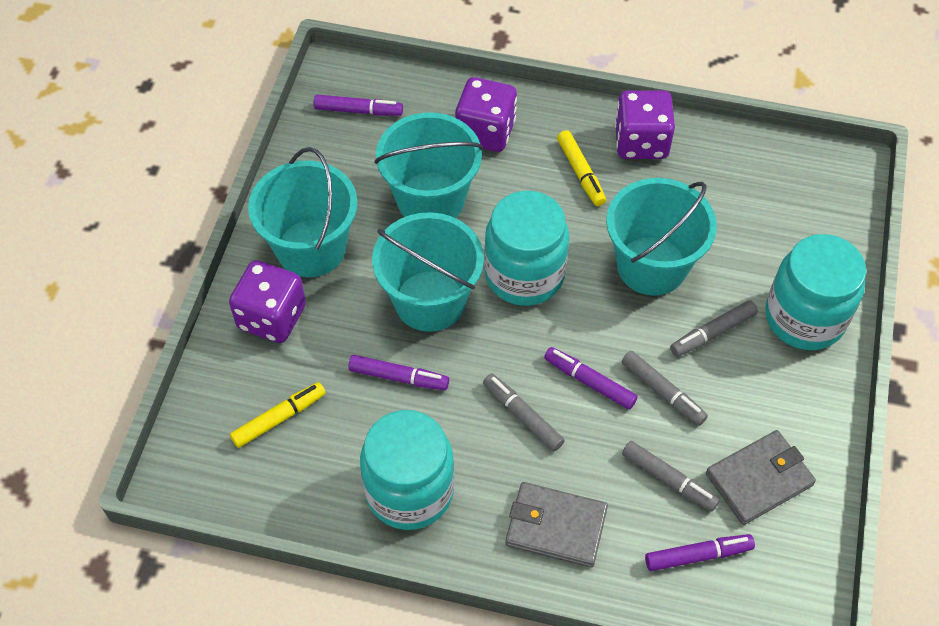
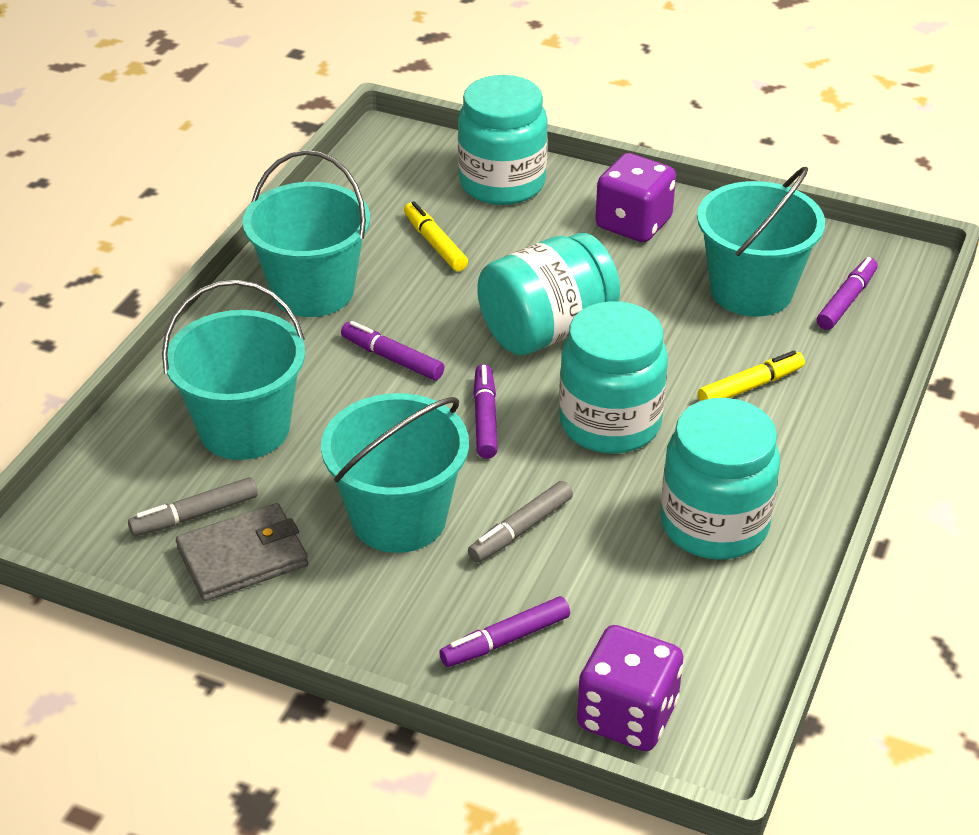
grey marker: [483,373,565,452] [622,351,708,426] [622,441,720,511] [670,300,758,357] = 4 -> [128,477,258,536] [468,481,573,563] = 2
grey wallet: [505,482,608,568] [706,430,816,525] = 2 -> [176,503,308,601] = 1
purple dice: [229,260,306,343] [455,77,517,152] [615,90,675,159] = 3 -> [577,625,683,751] [595,153,676,242] = 2
turquoise jar: [360,410,454,530] [484,191,569,306] [765,234,866,350] = 3 -> [458,75,548,205] [477,233,620,355] [559,301,668,454] [660,398,780,560] = 4

